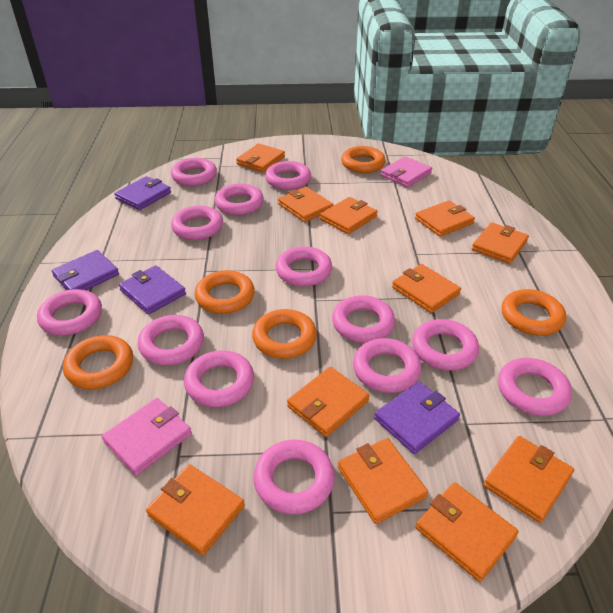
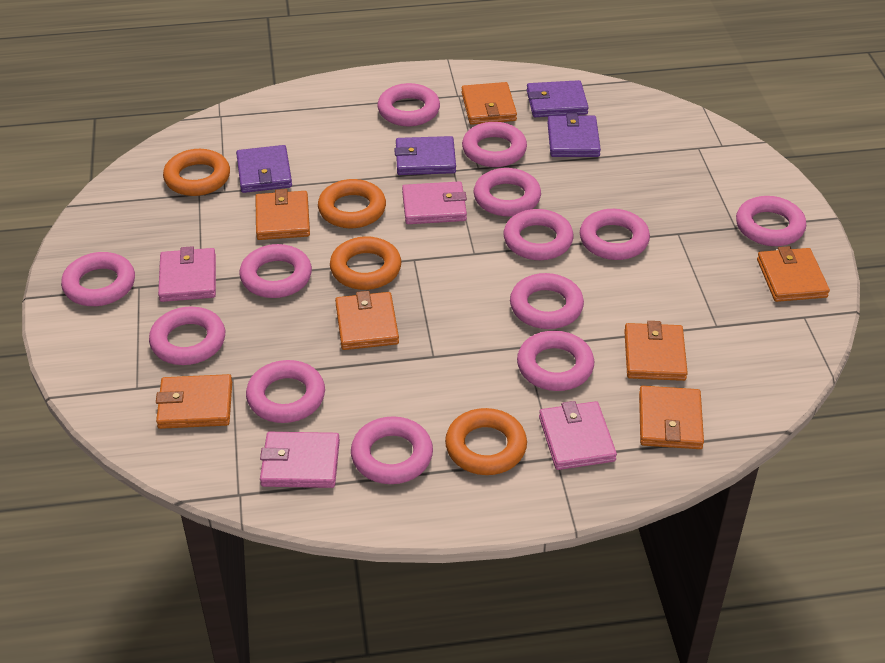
orange ring: [63,335,133,389] [195,270,255,314] [252,309,317,359] [341,146,386,173] [502,289,566,336] = 5 -> [163,149,230,196] [318,179,386,228] [330,236,401,290] [445,408,527,475] = 4
orange wallet: [146,464,245,556] [236,143,285,173] [278,187,333,222] [287,367,370,437] [320,197,378,234] [338,438,428,524] [392,264,461,313] [415,200,475,237] [416,482,518,582] [472,222,529,264] [484,436,574,523] = 11 -> [156,374,232,429] [255,189,310,240] [335,291,399,350] [461,82,517,125] [624,321,688,381] [639,386,704,449] [757,246,830,302] = 7
pink wallet: [102,398,192,476] [380,156,432,187] = 2 -> [158,246,216,302] [260,432,340,488] [402,181,467,224] [539,401,617,470] = 4

